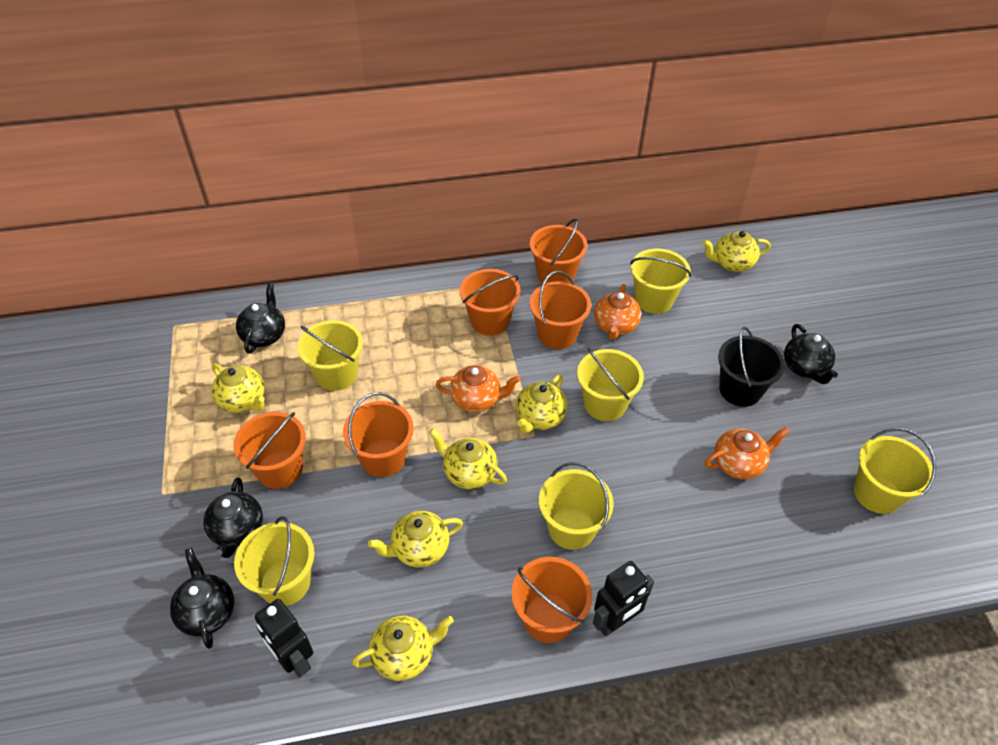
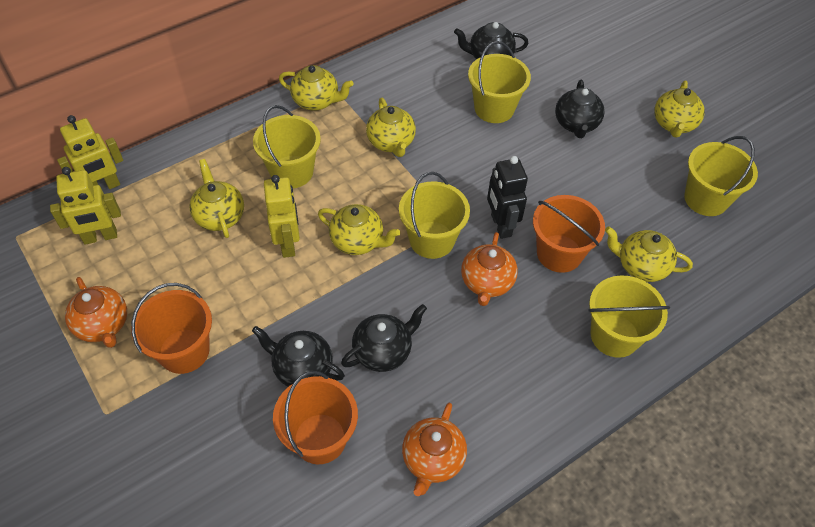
black bucket: [718,327,785,407] = 1 -> none = 0
black robot: [255,599,313,678] [593,561,654,637] = 2 -> [487,156,528,239] = 1
orange bucket: [233,412,306,489] [343,392,414,477] [460,269,521,336] [511,557,592,643] [529,271,591,349] [530,219,588,284] = 6 -> [131,283,212,374] [273,371,358,464] [533,195,605,273] = 3
yellow bucket: [234,516,314,606] [297,320,363,391] [539,462,614,550] [577,348,644,421] [630,249,691,314] [854,428,936,514] = 6 -> [253,105,321,188] [399,172,470,259] [468,41,531,123] [588,276,670,358] [684,136,758,216] = 5
yellow robot: none = 0 -> [50,167,121,245] [57,115,123,189] [264,175,300,258] = 3

